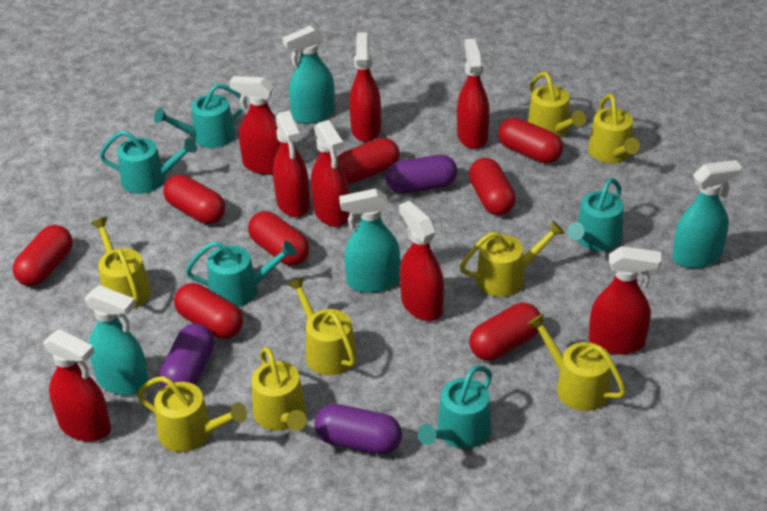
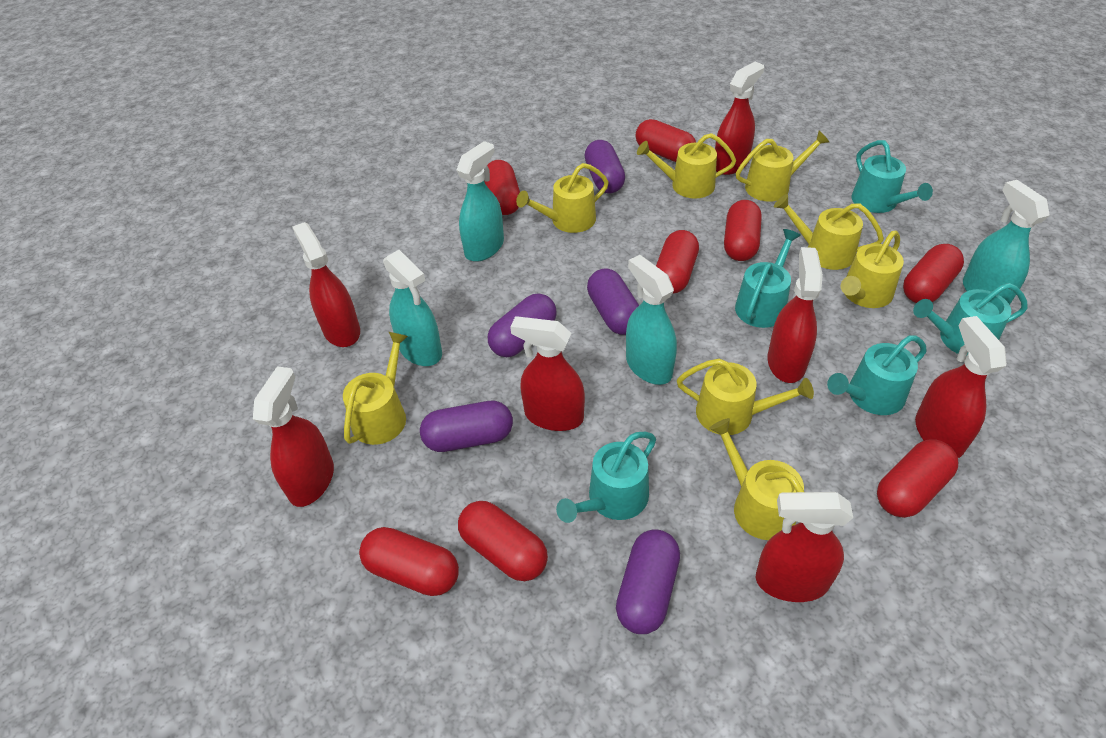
purple capsule: [159,324,214,387] [314,404,402,455] [386,155,457,194] = 3 -> [420,401,513,452] [488,294,557,357] [585,140,625,193] [587,268,639,335] [616,529,680,634] = 5
red spray bottle: [43,329,111,442] [229,76,281,175] [273,111,310,217] [311,120,349,227] [349,32,381,142] [399,201,444,321] [457,39,490,149] [589,246,661,355] = 8 -> [253,366,334,507] [292,222,360,347] [510,316,585,431] [715,62,764,175] [756,492,853,602] [768,247,823,383] [915,316,1007,458] = 7

